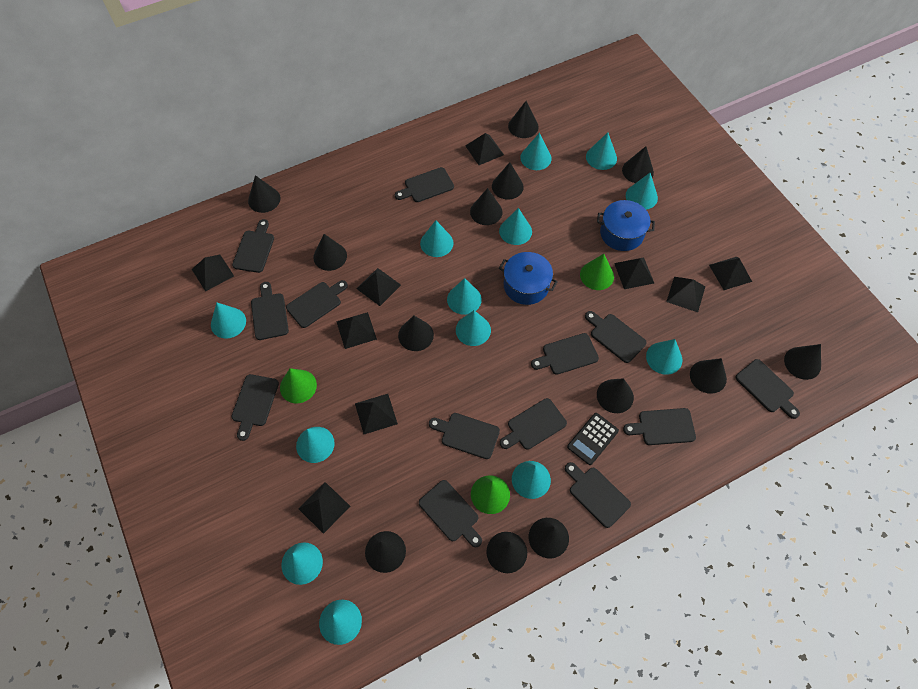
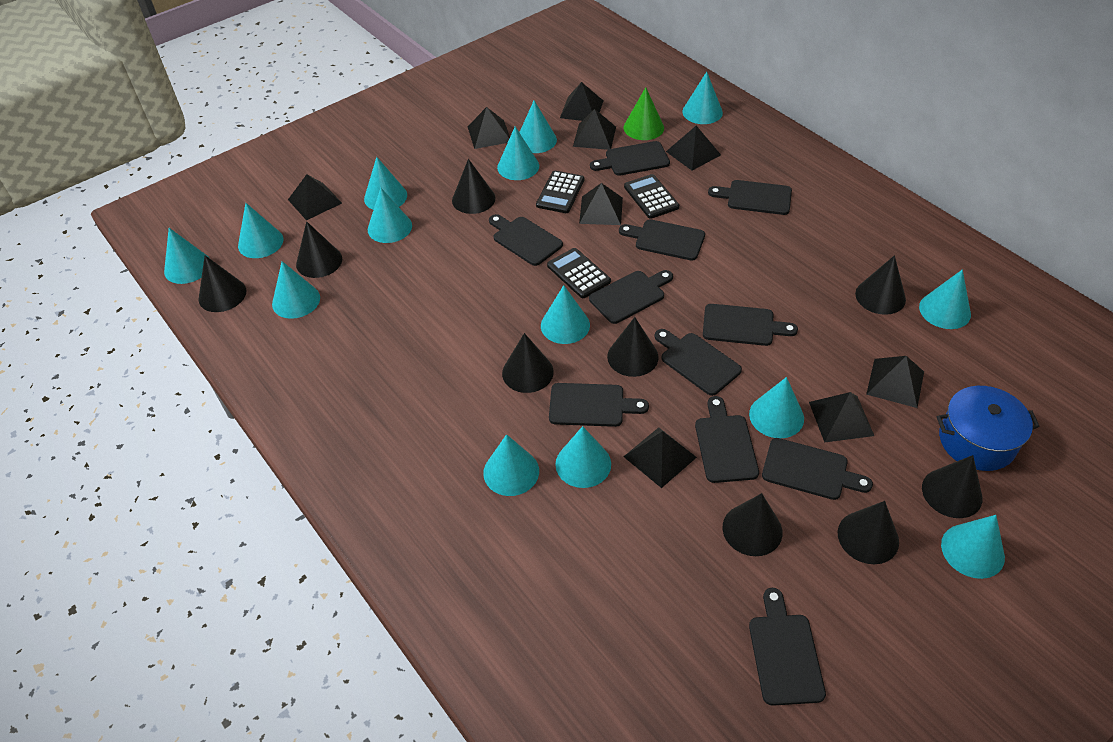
black calculator: [567,413,619,465] = 1 -> [536,171,584,213] [547,248,611,298] [624,174,679,219] = 3
black cone: [248,175,281,213] [313,234,347,271] [365,531,406,573] [398,315,434,351] [470,188,503,225] [486,532,527,573] [492,162,524,199] [508,101,539,138] [529,518,569,559] [597,378,634,413] [622,146,654,183] [690,358,727,394] [784,344,821,380] = 13 -> [198,255,247,312] [296,221,342,278] [452,159,495,214] [502,333,554,393] [607,317,659,377] [723,493,782,556] [838,501,899,564] [855,255,906,315] [922,455,982,518] = 9
black cutting board: [231,374,279,441] [232,219,274,273] [251,282,289,340] [286,280,348,328] [395,167,454,202] [419,480,482,547] [429,413,500,459] [500,398,567,450] [531,333,599,375] [565,462,631,528] [585,311,647,363] [623,408,696,445] [735,359,800,419] = 13 -> [489,214,563,266] [549,383,649,427] [589,270,673,324] [590,141,670,176] [619,219,705,261] [654,329,742,396] [695,396,759,483] [703,304,798,346] [708,180,792,215] [749,588,826,706] [762,438,873,500] = 11
blue pot: [499,252,558,305] [597,200,655,251] = 2 -> [937,386,1040,471] = 1
green cone: [280,368,317,403] [471,475,510,514] [580,254,614,290] = 3 -> [624,87,664,140] = 1
turquoise cone: [211,302,246,338] [282,543,323,585] [296,427,335,463] [319,600,362,645] [420,220,454,257] [447,278,482,315] [456,310,491,346] [499,208,532,245] [512,461,551,499] [520,133,552,170] [586,133,617,170] [626,173,658,210] [646,339,682,375] = 13 -> [164,228,209,284] [238,203,283,258] [272,261,320,319] [364,157,407,210] [368,187,412,243] [483,434,539,496] [497,127,539,180] [519,100,557,153] [541,285,590,344] [555,426,611,488] [682,72,723,124] [749,377,804,438] [919,269,971,329] [941,515,1005,579] = 14

